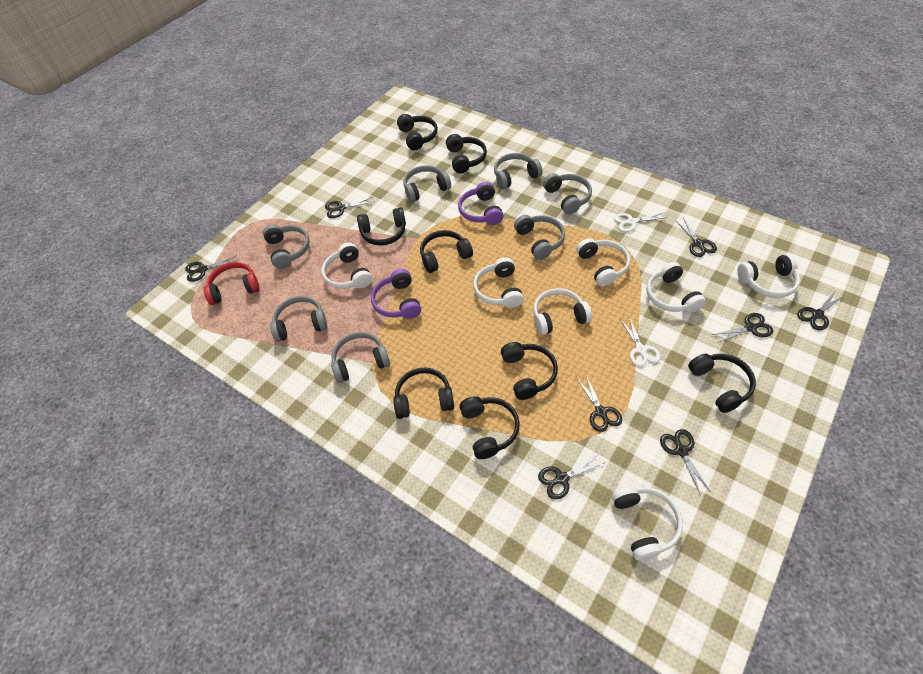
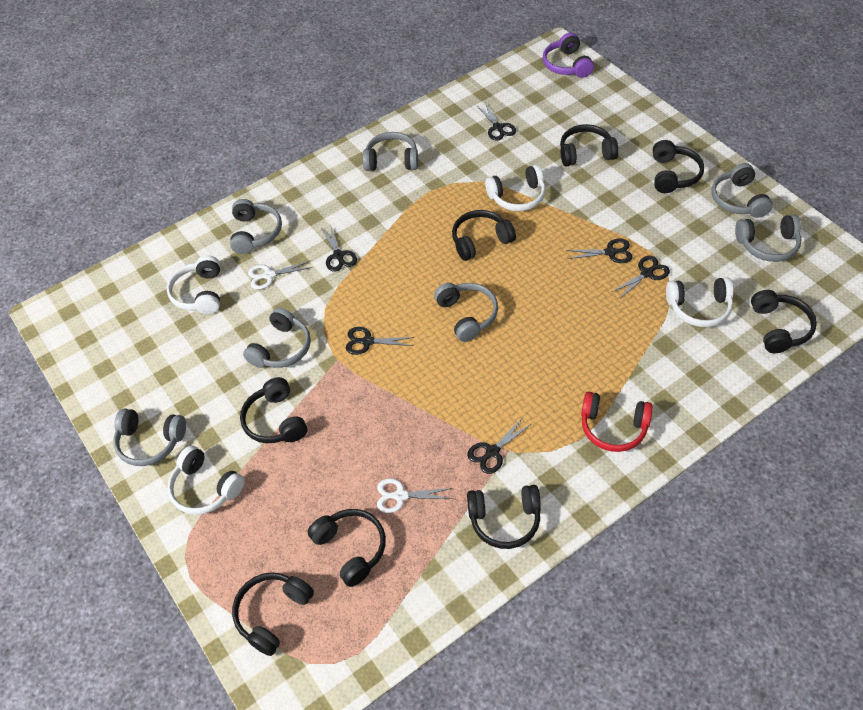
black scissors: [185,255,238,282] [325,197,373,218] [538,454,606,499] [577,375,622,432] [660,429,711,494] [675,218,717,257] [712,313,773,343] [797,292,845,330] = 8 -> [321,224,357,272] [346,327,414,355] [467,419,531,474] [477,103,516,141] [566,239,632,263] [612,256,670,299] = 6
purple headphones: [371,269,421,319] [458,182,504,225] = 2 -> [543,33,594,78] = 1
white headphones: [321,243,372,289] [473,257,524,308] [533,288,592,335] [577,238,631,287] [612,486,683,560] [646,262,706,313] [737,254,800,298] = 7 -> [167,255,220,314] [167,446,245,515] [485,165,546,211] [666,277,734,327] = 4

